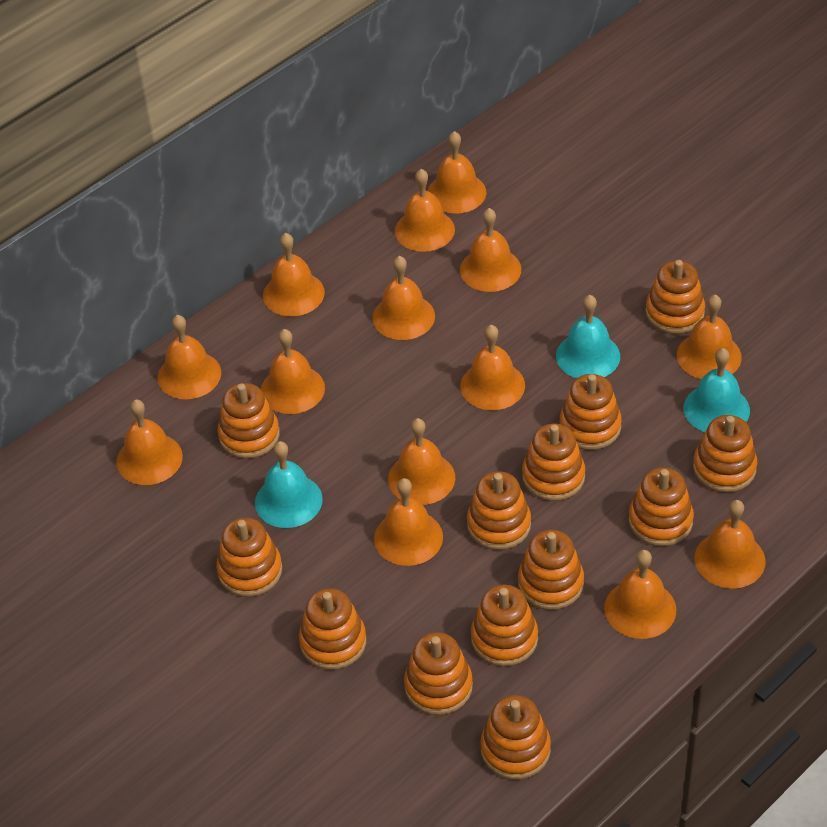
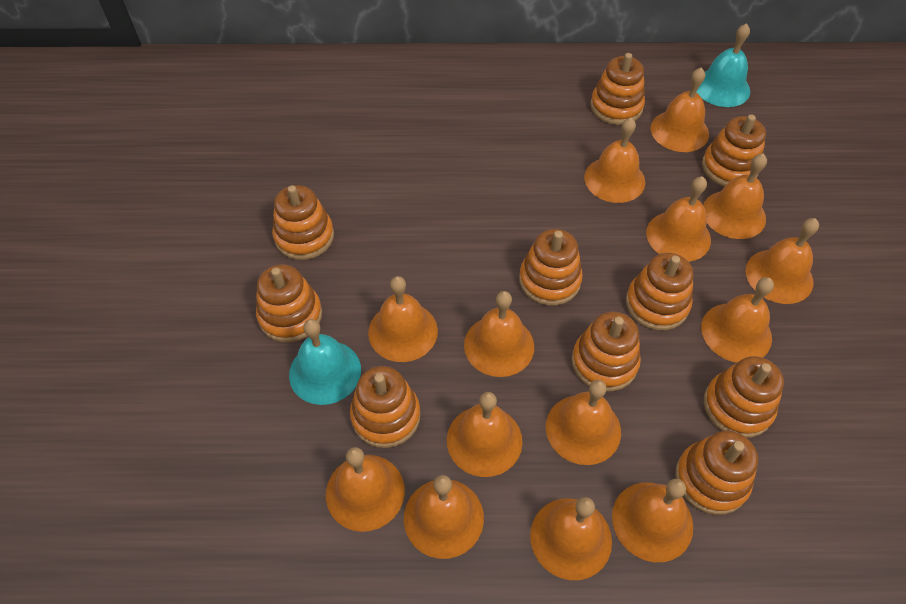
orange stacking toy: [216,518,282,597] [217,383,280,459] [299,588,366,670] [404,632,473,715] [467,471,531,550] [471,585,538,666] [480,695,551,780] [518,530,584,610] [522,424,585,501] [559,374,622,450] [629,468,694,546] [645,260,705,334] [693,415,757,492] = 13 -> [256,264,322,343] [272,185,334,260] [350,366,421,448] [519,229,583,306] [572,312,641,392] [590,53,645,125] [626,253,694,330] [675,431,758,515] [702,114,766,187] [704,356,784,438] = 10
turquoise bell: [255,441,323,528] [556,295,620,378] [683,348,750,432] = 3 -> [289,319,361,405] [696,23,750,107] = 2

